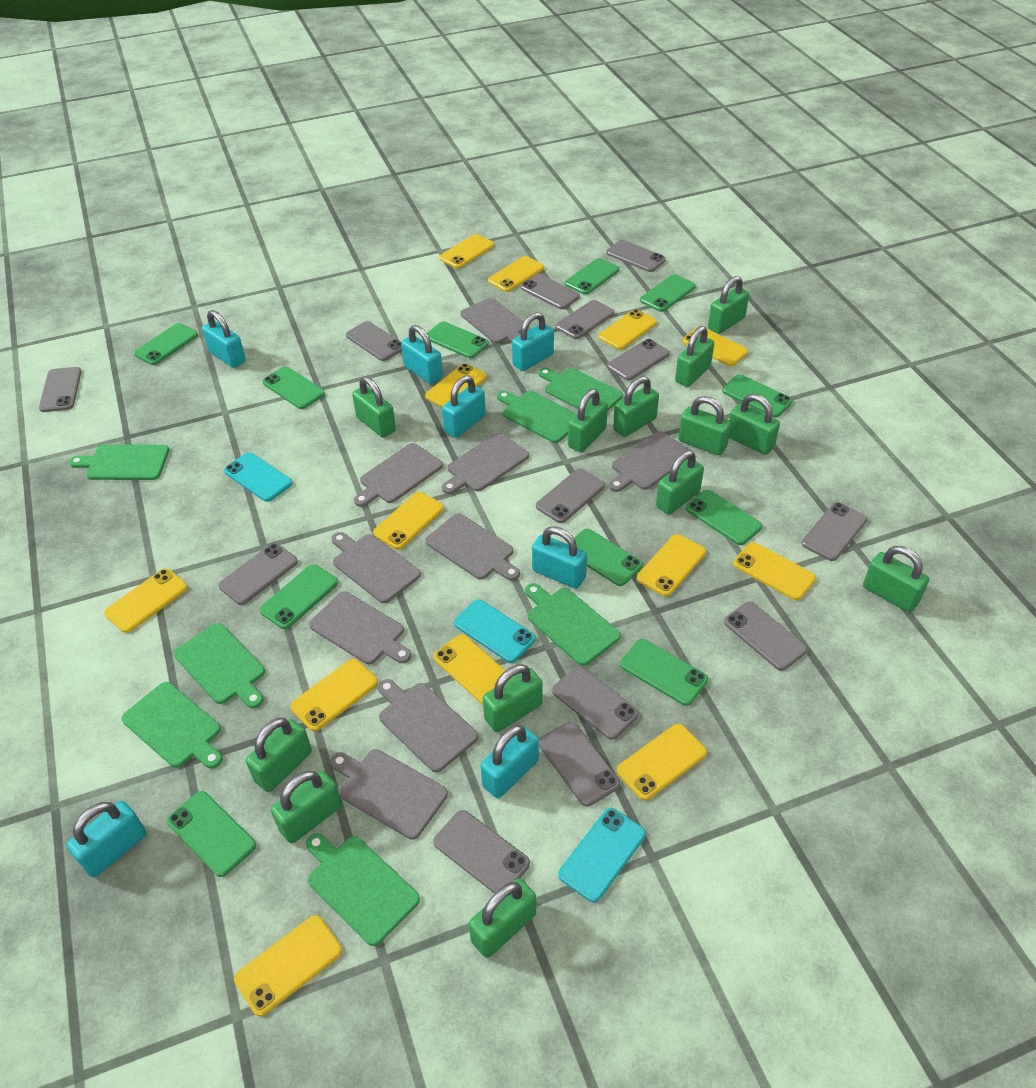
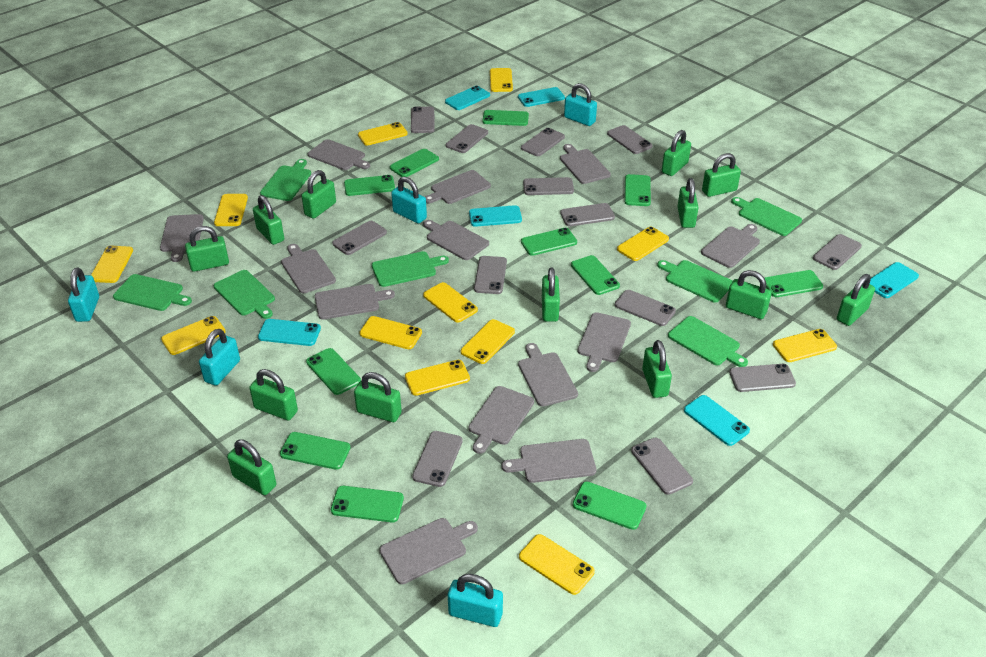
grey cutting board: [309,591,411,664] [330,749,448,839] [331,532,421,603] [354,443,443,507] [378,679,478,772] [425,513,520,581] [442,433,529,494] [460,298,523,344] [609,431,690,492] = 9 -> [160,214,204,262] [281,244,336,293] [308,139,370,170] [315,284,395,320] [379,518,478,584] [423,220,489,260] [425,170,491,204] [468,386,534,454] [502,439,597,483] [518,343,578,407] [560,144,611,184] [577,312,631,372] [701,224,760,268] = 13
turquoise padlock: [66,801,147,877] [202,310,246,368] [401,325,443,384] [442,376,486,438] [480,725,539,798] [512,312,554,371] [532,526,587,589] = 7 -> [68,268,99,322] [199,329,240,386] [391,177,427,224] [448,574,503,627] [564,83,597,126] = 5
turquoise phone: [224,452,293,502] [454,599,536,663] [558,808,646,902] = 3 -> [258,319,321,346] [445,86,490,110] [469,205,522,227] [518,87,565,107] [684,395,750,446] [870,262,919,298] = 6
yellow phone: [104,568,188,633] [234,915,342,1017] [290,659,378,731] [373,492,444,550] [425,363,487,407] [433,634,506,704] [439,234,494,268] [488,256,544,292] [598,309,657,350] [617,724,707,800] [637,534,706,596] [683,326,748,366] [733,542,816,600] = 13 -> [91,246,133,283] [161,316,226,355] [214,194,248,226] [358,122,408,146] [360,316,422,349] [405,360,470,396] [423,282,478,323] [461,319,515,364] [490,68,513,92] [519,534,595,595] [617,227,669,261] [773,329,837,362] = 12

